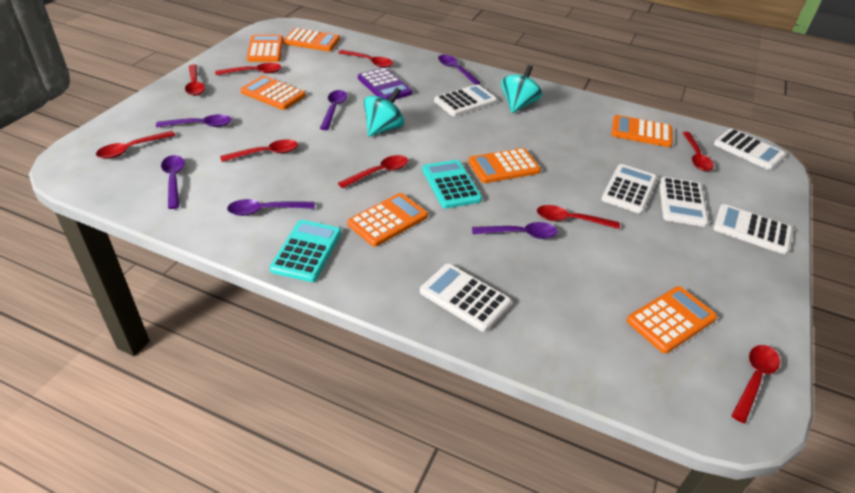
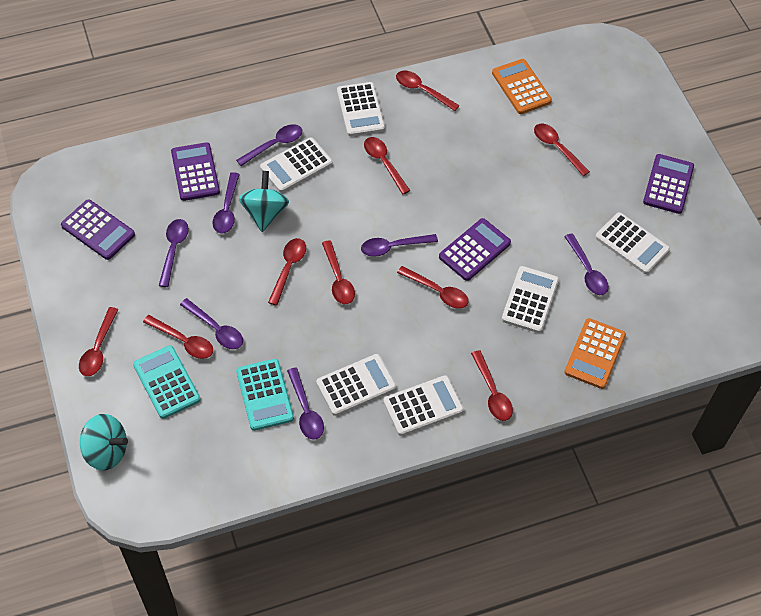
orange calculator: [240,76,306,110] [247,35,283,62] [283,28,340,51] [347,193,428,247] [468,148,541,183] [611,115,673,147] [627,286,717,353] = 7 -> [492,59,552,114] [564,318,626,389] = 2
purple calculator: [358,68,412,100] = 1 -> [61,199,135,260] [171,142,220,201] [439,218,511,281] [643,154,694,214] = 4
purple spoon: [156,114,232,127] [161,155,185,209] [227,199,315,216] [320,90,347,130] [438,55,481,85] [472,222,558,239] = 6 -> [159,219,189,287] [180,298,243,349] [212,172,240,234] [236,124,302,166] [287,368,324,440] [361,234,438,257] [564,233,609,295] = 7

